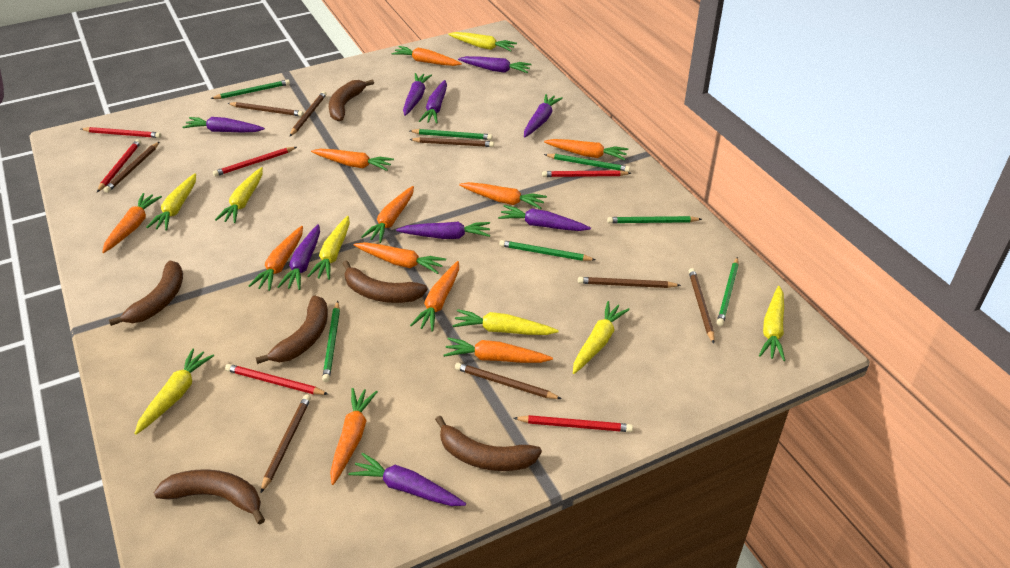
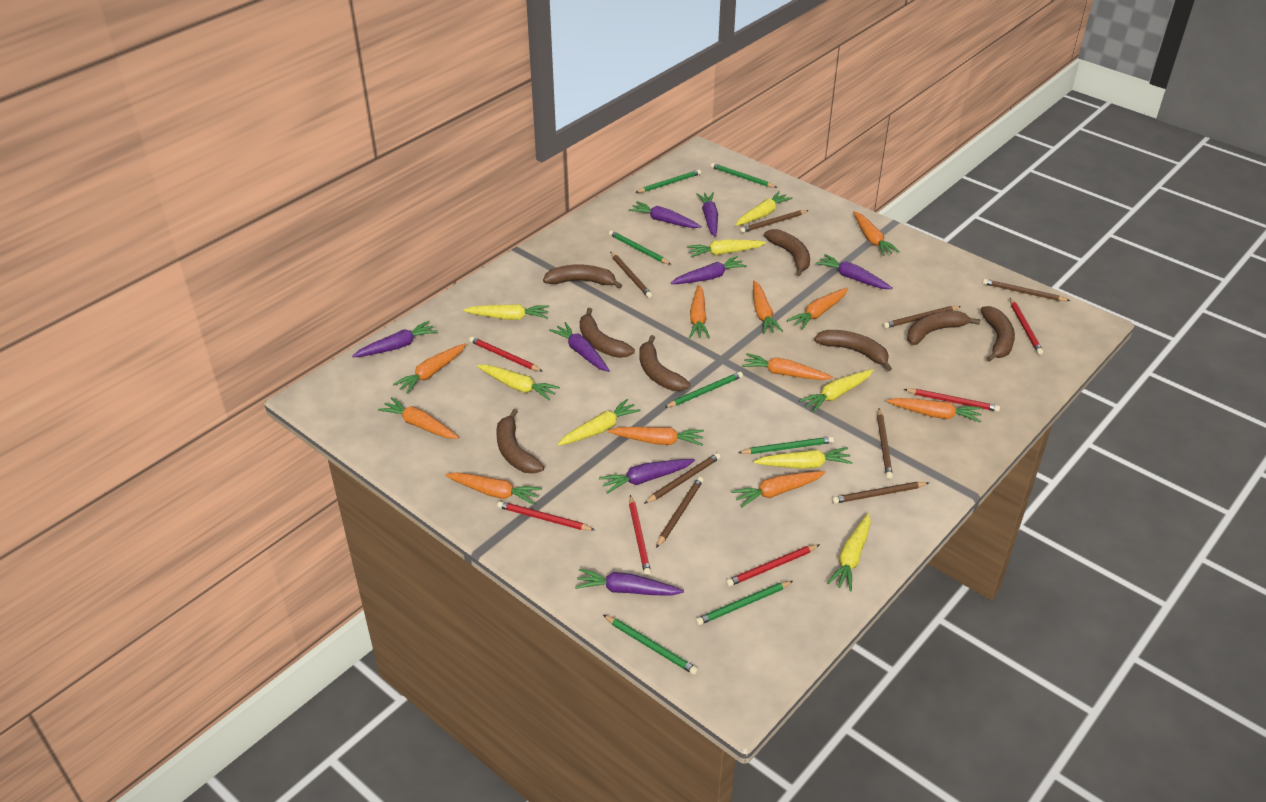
brown banana: [109,261,183,326] [154,469,265,524] [256,295,328,364] [329,79,374,121] [343,260,428,303] [435,416,542,471] = 6 -> [496,409,544,474] [543,264,622,289] [580,308,635,358] [639,335,690,391] [764,229,810,276] [814,330,892,371] [907,311,981,345] [980,306,1015,362] = 8
purple carrot: [182,117,265,132] [277,224,320,290] [349,453,466,506] [396,222,490,239] [403,73,432,116] [419,80,447,124] [458,56,532,73] [498,205,591,231] [524,94,563,138] = 9 -> [352,321,437,357] [549,322,610,372] [575,569,684,596] [599,459,695,494] [629,201,702,228] [670,256,747,284] [696,192,718,237] [816,254,893,289] = 8

